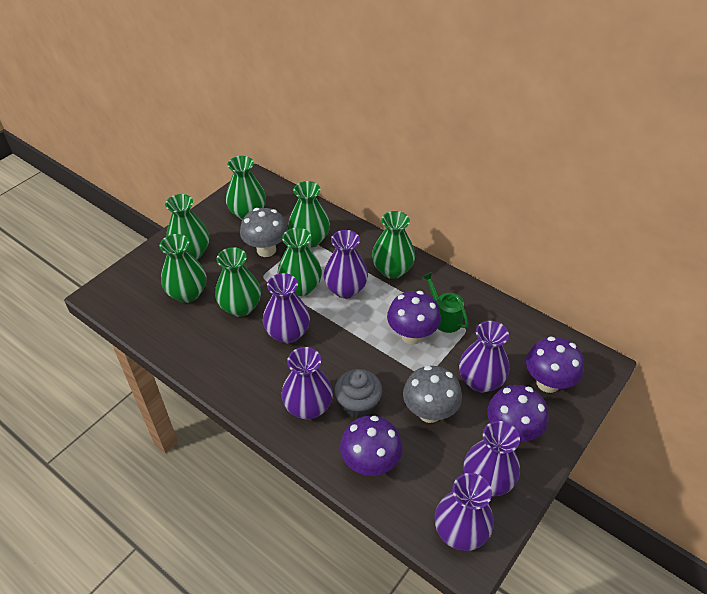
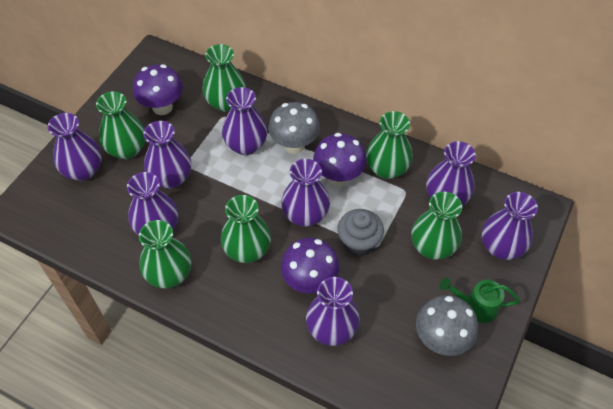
green vase: [160,234,206,303] [165,194,209,260] [215,247,261,317] [226,156,266,220] [277,228,322,296] [288,181,330,248] [372,211,415,279] = 7 -> [96,91,145,160] [139,220,191,288] [202,44,246,112] [221,195,271,263] [366,111,413,179] [411,192,462,260] = 6
purple mushroom: [340,416,402,476] [387,291,441,345] [487,385,548,441] [526,337,584,393] = 4 -> [133,64,183,115] [281,238,339,293] [313,133,367,186] = 3
purple vase: [263,273,310,344] [281,347,333,419] [324,230,368,299] [434,473,494,551] [459,321,509,392] [464,421,520,496] = 6 -> [48,113,102,181] [127,172,178,236] [143,121,191,189] [222,87,267,155] [281,159,330,227] [306,277,360,346] [426,141,476,206] [481,192,538,260] = 8

